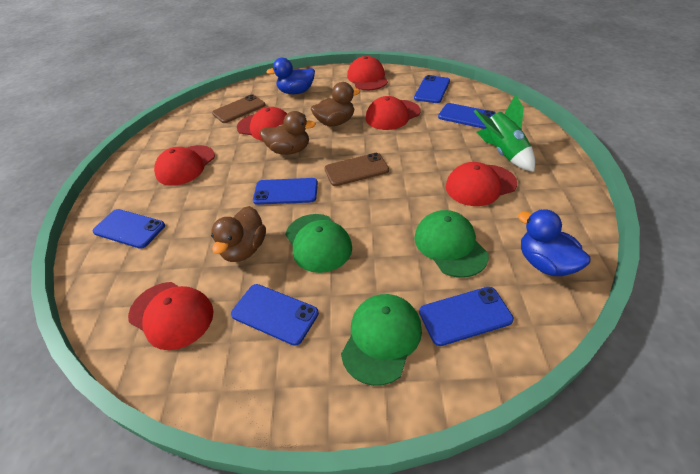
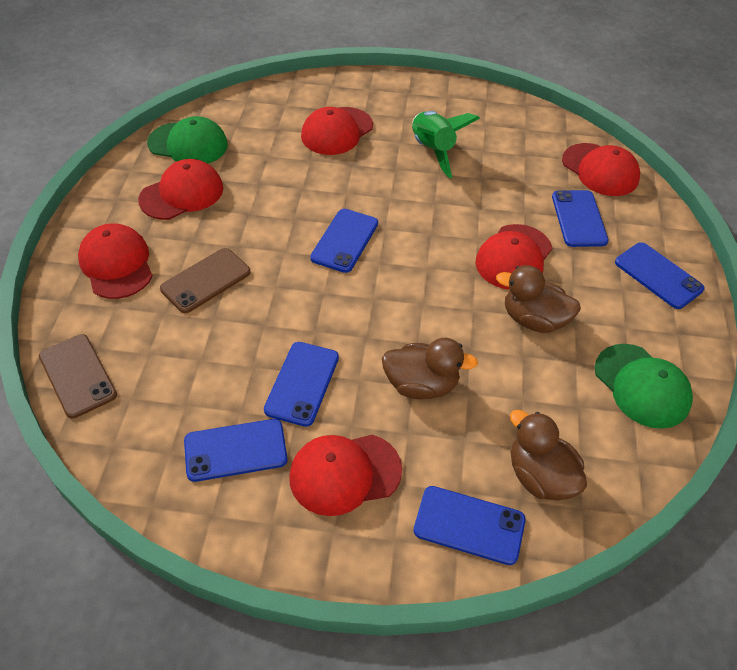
blue duck: [266,58,315,94] [518,209,591,276] = 2 -> none = 0
green cap: [285,214,352,273] [341,294,422,386] [414,210,489,278] = 3 -> [147,116,228,164] [595,344,693,429] = 2

